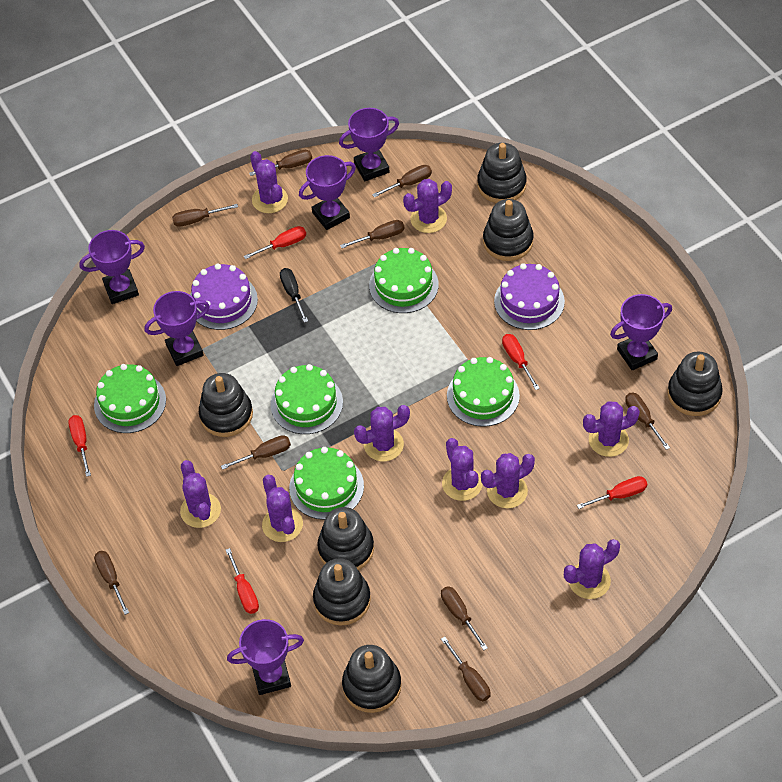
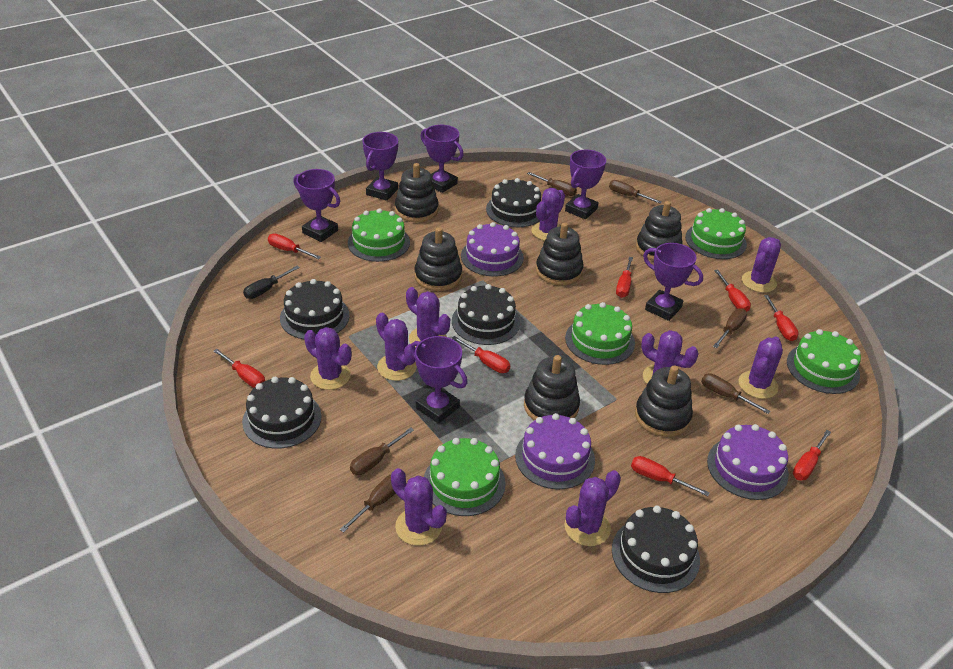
black cake: none = 0 -> [242,377,321,449] [280,279,350,340] [452,284,520,345] [486,178,541,227] [612,506,700,593] = 5
black stacking toy: [199,373,253,437] [313,558,371,625] [317,507,374,570] [342,645,402,713] [477,143,527,203] [483,199,533,261] [667,351,723,416] = 7 -> [395,163,439,222] [414,227,462,291] [524,355,580,420] [536,223,583,285] [635,366,693,437] [636,201,683,261] = 6
brown screwdriver: [94,551,129,615] [172,204,238,227] [221,435,291,470] [249,150,312,176] [340,220,404,248] [372,165,432,197] [441,586,488,650] [441,637,490,701] [625,392,670,450] = 9 -> [340,475,395,533] [350,427,414,475] [527,172,577,196] [609,180,662,204] [701,373,771,414] [713,308,747,348] = 6
purple cake: [190,263,258,330] [494,263,565,330] = 2 -> [461,222,524,276] [515,413,595,489] [707,424,789,500] = 3
red screwdriver: [68,415,91,477] [226,548,259,614] [244,226,306,259] [502,334,540,390] [577,476,647,509] = 5 -> [213,349,265,388] [268,234,321,259] [451,336,510,373] [616,257,633,298] [631,456,710,496] [714,269,751,312] [764,295,799,341] [793,430,831,480] = 8

